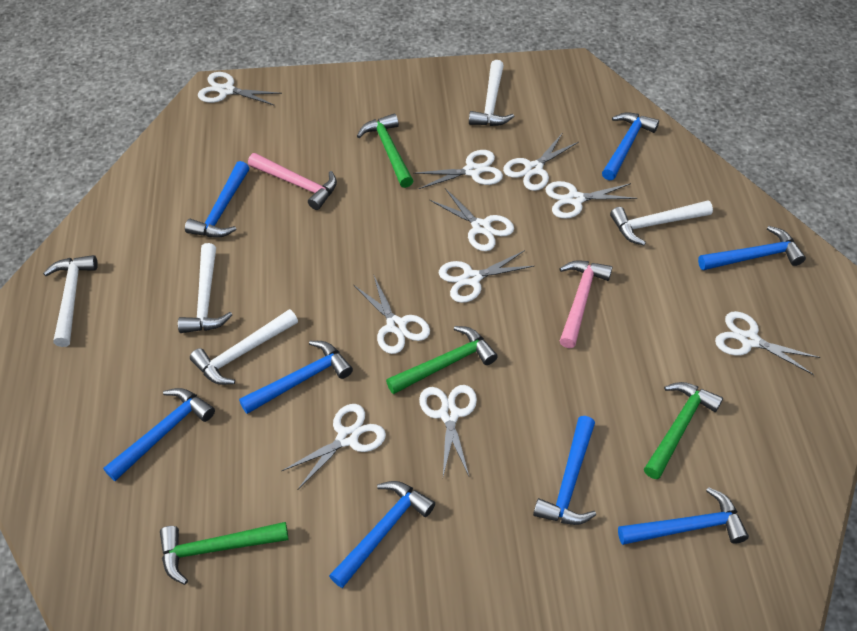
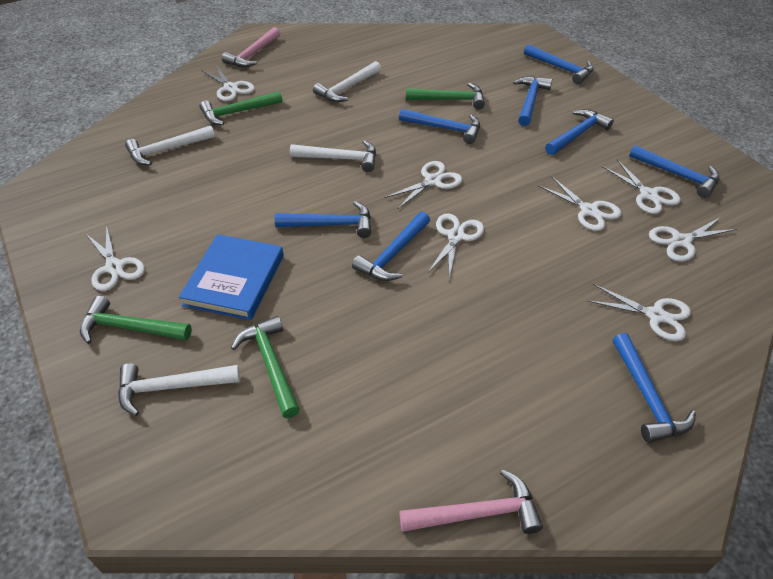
blue book: none = 0 -> [179,234,284,320] = 1
white hammer: [43,255,98,347] [178,243,233,333] [190,309,298,385] [469,60,515,126] [610,200,713,245] = 5 -> [118,363,240,416] [125,126,215,165] [290,140,376,172] [313,61,381,102] = 4
white scissors: [198,72,282,106] [282,404,386,489] [354,276,430,354] [413,150,503,189] [419,385,477,476] [430,188,514,251] [439,250,534,303] [503,134,579,191] [545,181,637,219] [715,311,820,375] = 10 -> [86,225,145,291] [201,65,255,101] [384,161,462,209] [427,213,484,279] [538,176,621,231] [588,284,691,341] [602,160,681,214] [649,217,737,262] = 8

